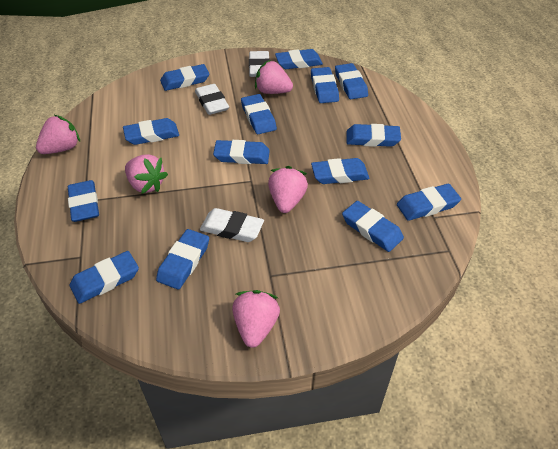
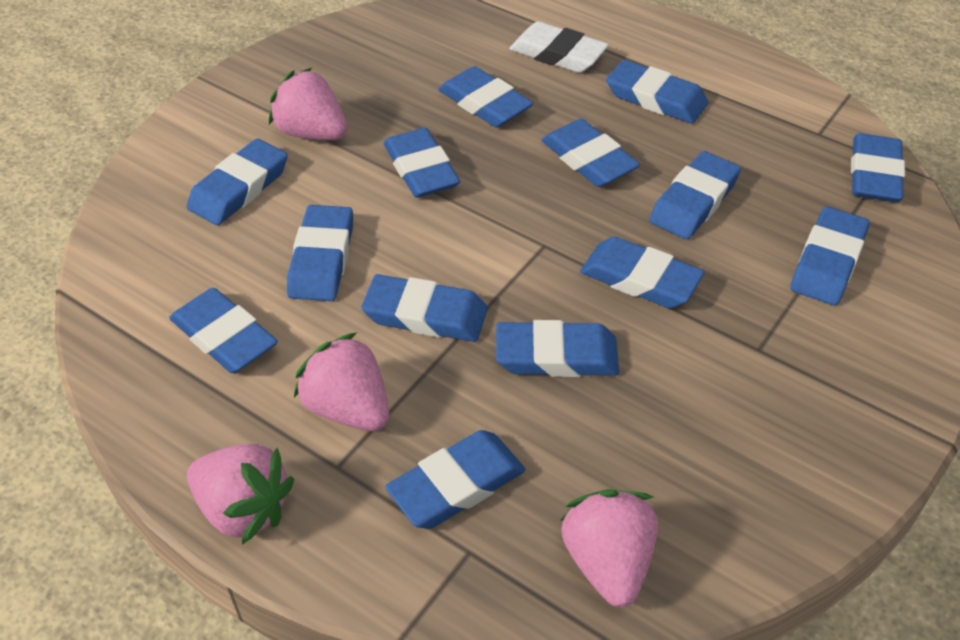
pink strawberry: [36,115,80,154] [125,154,168,194] [232,290,280,348] [255,60,293,94] [268,166,308,213] = 5 -> [187,444,294,544] [269,68,347,140] [294,332,389,431] [560,489,658,607] = 4
white eraser: [195,84,229,115] [200,208,264,242] [249,51,270,77] = 3 -> [509,21,609,73] = 1

